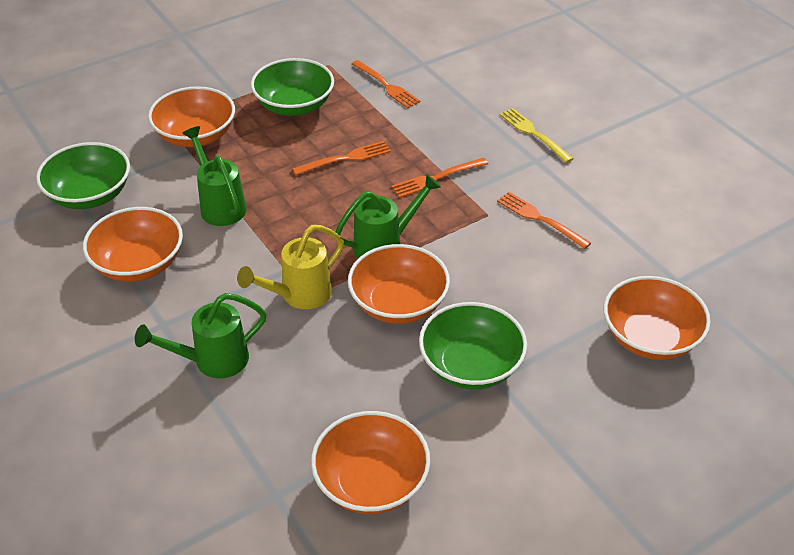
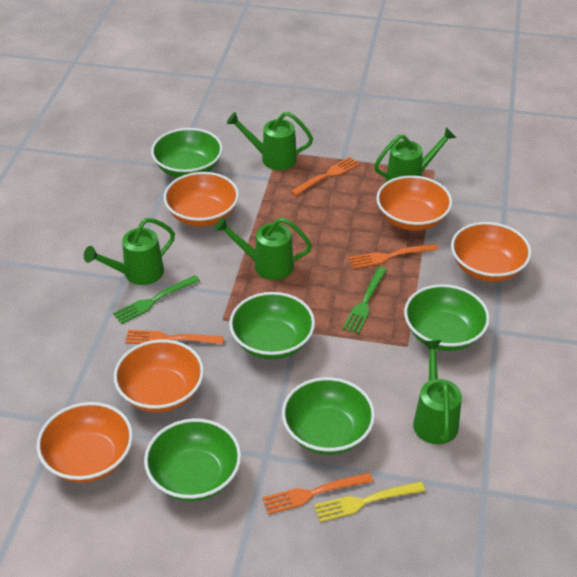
green bowl: [36,142,130,209] [251,58,334,116] [419,302,527,389] = 3 -> [144,418,241,501] [151,128,223,178] [229,292,315,360] [282,377,375,455] [404,284,490,351] = 5
green fork: none = 0 -> [113,275,200,324] [343,267,387,334] = 2
green watering can: [135,293,267,379] [182,126,247,226] [336,174,441,258] = 3 -> [84,218,175,285] [214,217,312,280] [227,112,313,170] [374,127,456,182] [413,340,462,445] = 5
yellow watering can: [237,225,344,309] = 1 -> none = 0

